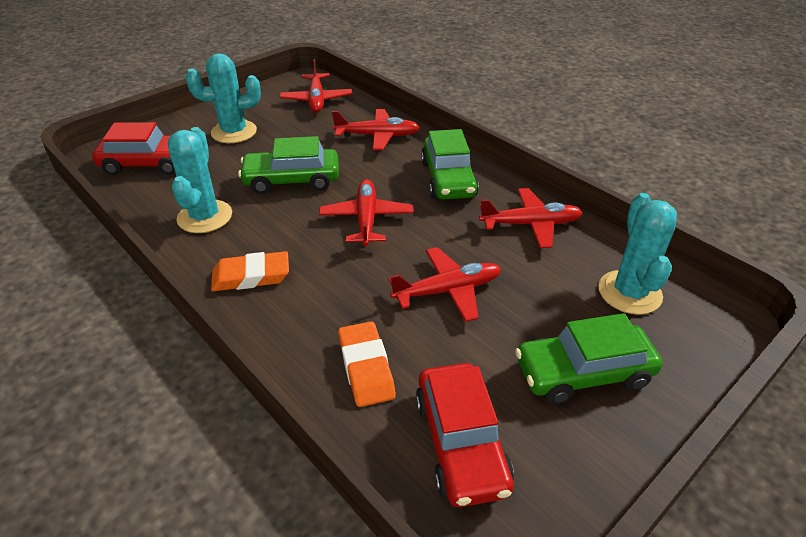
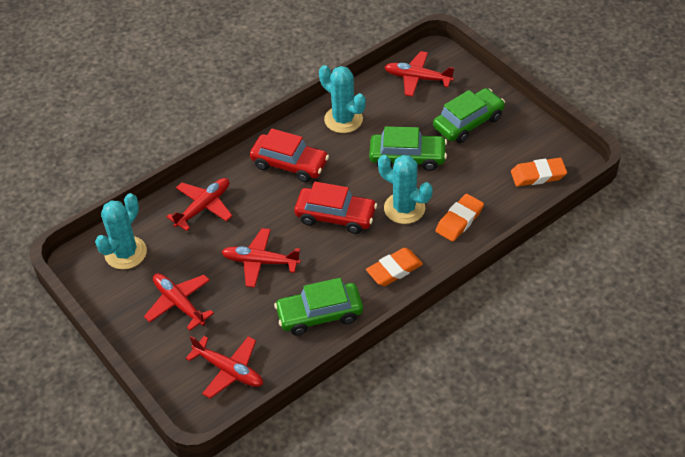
orange eraser: [211,251,289,291] [338,321,396,407] = 2 -> [366,248,423,286] [435,194,484,242] [511,158,567,187] = 3

